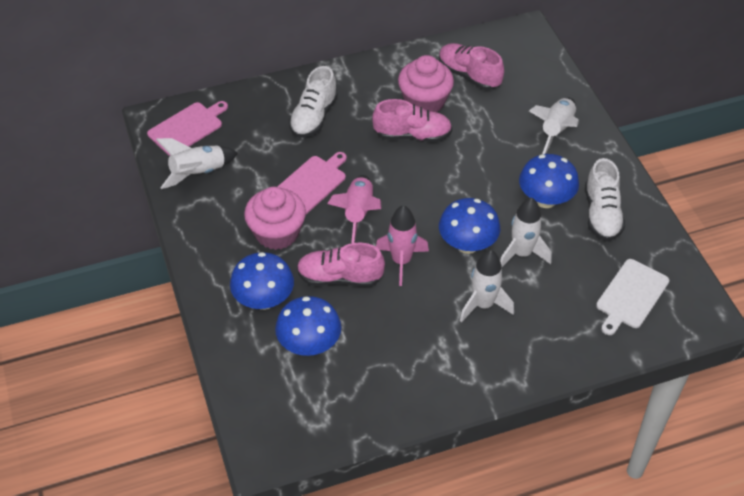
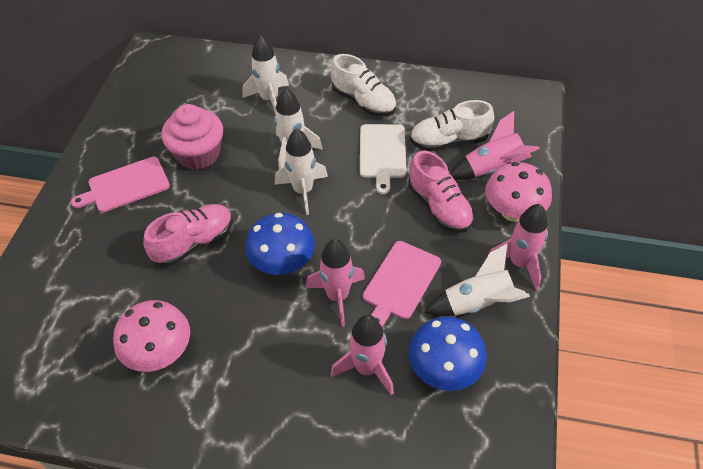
blue mushroom: [230,252,294,310] [275,296,341,356] [439,198,500,254] [519,154,579,208] = 4 -> [245,213,315,275] [409,316,487,391] = 2
pink cupcake: [244,187,306,250] [398,55,454,112] = 2 -> [161,104,223,170] = 1
pink mushroom: none = 0 -> [113,300,190,372] [485,162,552,222] = 2
pink rocket: [327,175,381,243] [376,205,429,286] = 2 -> [306,239,365,327] [331,315,394,395] [450,111,540,180] [490,204,548,290] = 4
pink shoe: [297,243,385,287] [372,99,452,142] [439,43,504,90] = 3 -> [143,204,233,266] [409,151,474,233] = 2

